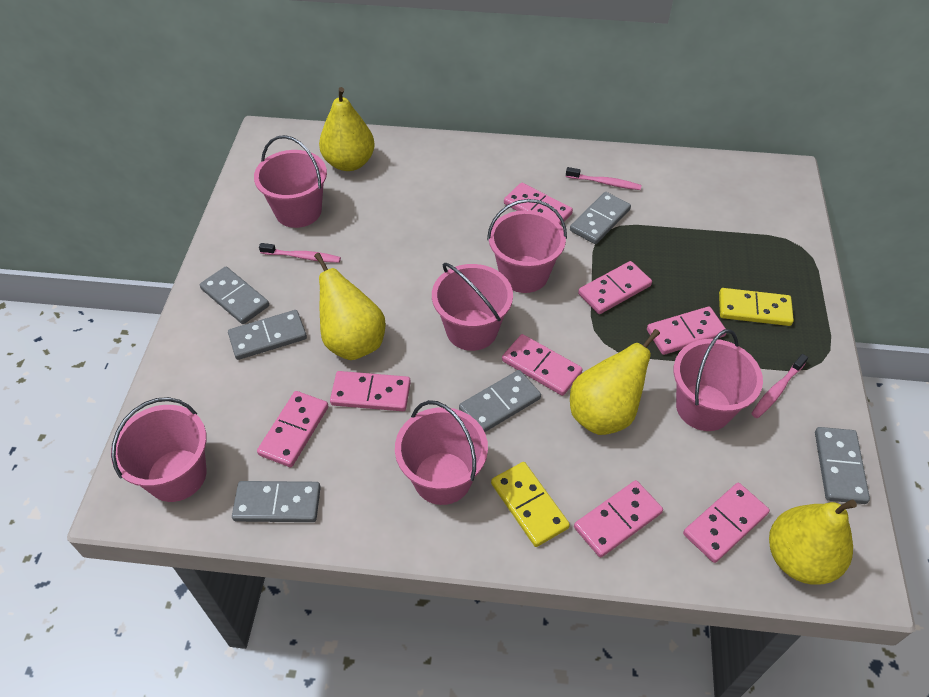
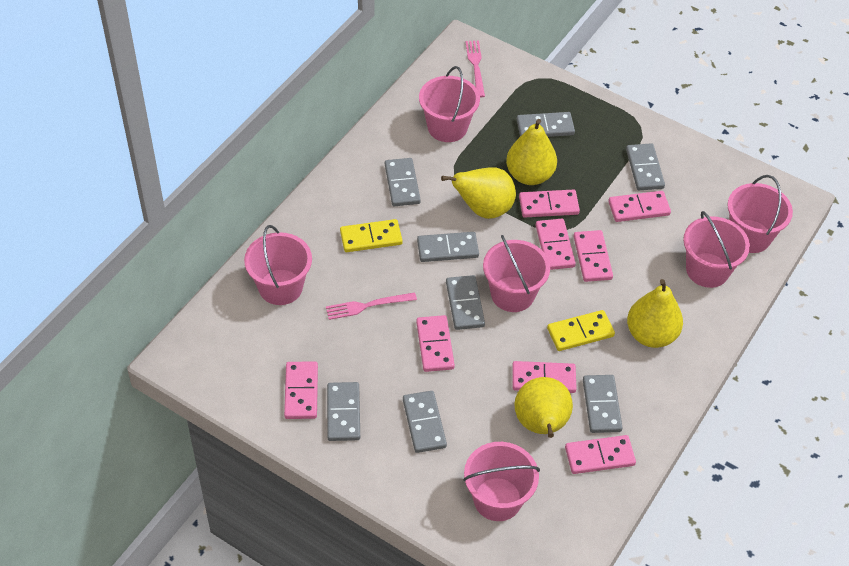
grey domino: [200,267,269,324] [228,310,307,360] [232,481,321,522] [459,370,541,432] [570,192,631,244] [815,427,870,504] = 6 -> [327,382,360,441] [385,158,421,206] [403,391,447,453] [417,232,479,262] [446,275,485,330] [517,112,575,137] [583,375,623,433] [626,143,665,190] = 8
pink fork: none = 0 -> [326,292,417,320] [465,40,485,98] = 2
pink toothbrush: [259,243,341,263] [566,167,642,190] [751,354,808,418] = 3 -> none = 0

